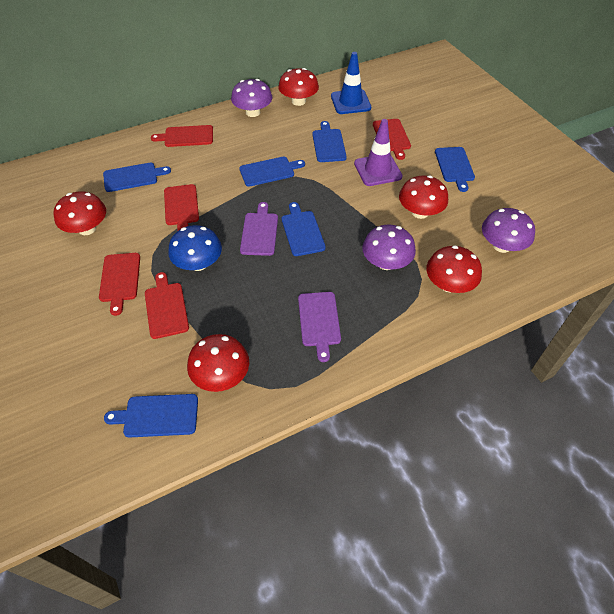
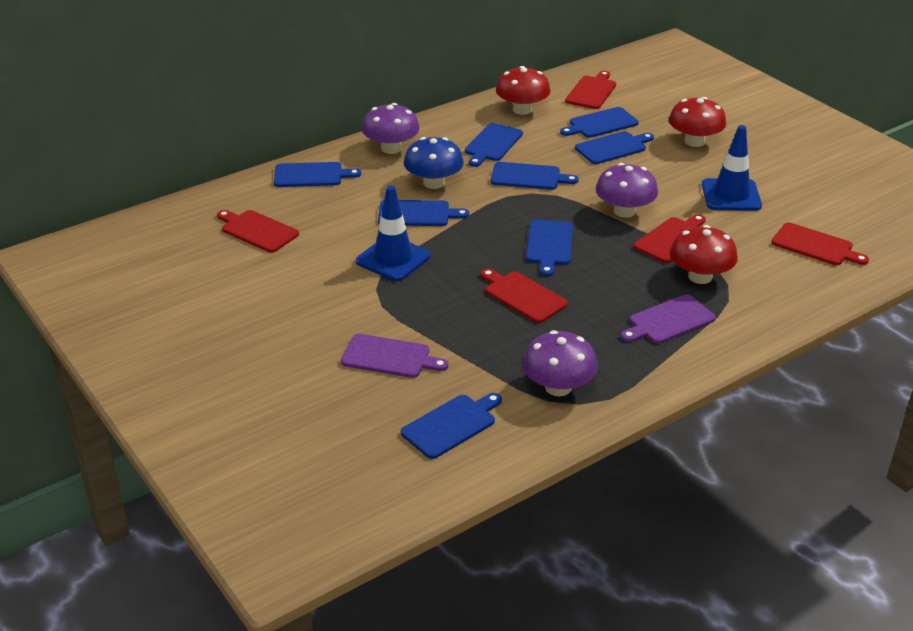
blue cutting board: [103,163,171,192] [104,394,198,438] [239,157,305,187] [282,202,326,256] [312,121,347,162] [435,147,475,192] = 6 -> [274,162,361,187] [378,200,469,226] [401,393,502,459] [465,123,523,167] [491,162,579,190] [526,220,573,276] [560,107,639,138] [575,131,654,164] = 8
blue traffic cone: [331,52,371,114] = 1 -> [356,185,431,281] [702,125,762,211] = 2
purple traffic cone: [354,119,403,186] = 1 -> none = 0
red mushroom: [54,191,106,235] [187,334,249,392] [278,68,319,106] [399,175,448,219] [426,245,482,293] = 5 -> [496,66,550,115] [669,97,726,147] [670,225,738,284] = 3

